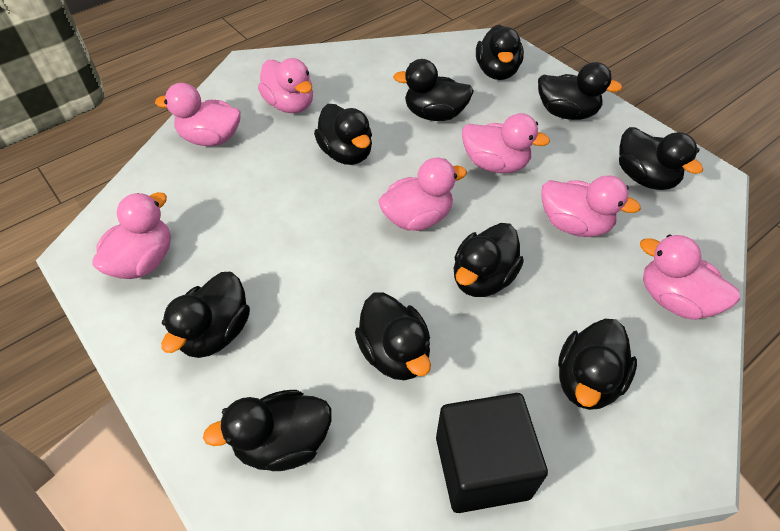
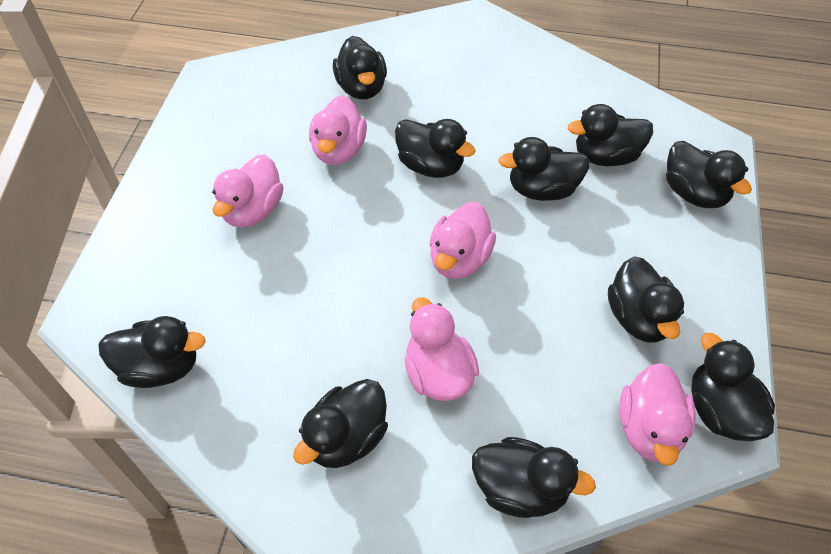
black cube: [436,393,548,513] = 1 -> none = 0
pink duck: [92,192,171,279] [155,83,241,146] [258,58,313,113] [378,158,467,231] [462,113,550,173] [541,176,641,237] [640,234,740,320] = 7 -> [212,154,283,227] [309,95,367,165] [405,297,479,401] [429,202,496,279] [619,363,696,466] = 5

